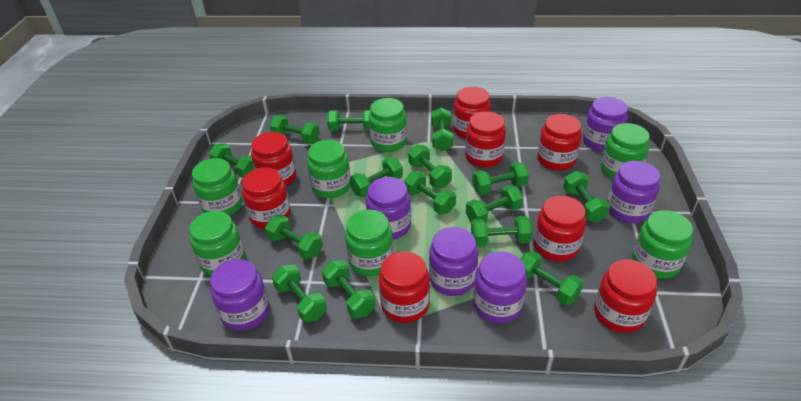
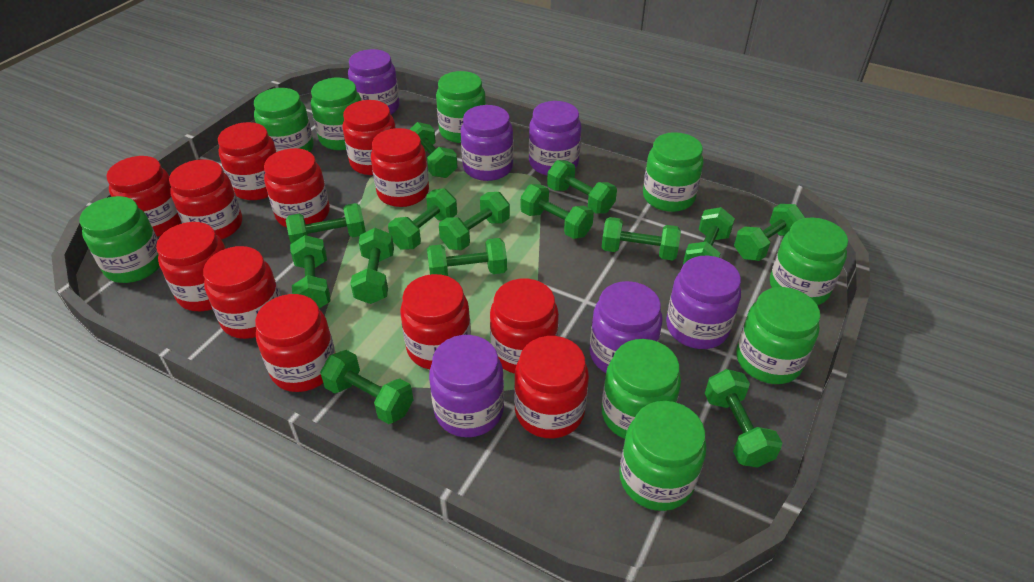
green dumbbell: [209,143,254,178] [265,215,323,260] [270,115,320,144] [272,265,327,323] [322,260,375,318] [327,110,370,131] [350,157,403,197] [404,171,456,214] [408,145,452,188] [431,107,453,151] [466,185,523,222] [471,216,533,247] [472,162,529,195] [521,251,583,305] [563,171,610,222] = 15 -> [286,203,366,244] [290,235,331,308] [320,350,413,424] [350,228,394,304] [388,188,457,250] [409,122,458,178] [427,238,507,276] [439,192,510,250] [521,184,594,239] [547,160,617,214] [601,217,681,260] [683,207,735,265] [704,369,782,467] [734,204,805,261] = 14
green jar: [189,211,245,276] [192,158,242,216] [307,140,351,198] [345,210,394,276] [369,98,407,152] [601,123,650,179] [632,210,693,279] = 7 -> [79,196,160,283] [254,88,314,152] [311,78,362,150] [436,71,486,143] [601,339,681,439] [619,401,707,511] [643,132,704,212] [737,287,821,384] [770,218,848,305] = 9
red jar: [242,167,291,229] [251,132,296,186] [379,251,430,323] [453,87,491,139] [465,111,506,168] [534,196,586,262] [537,114,582,171] [594,259,657,333] = 8 -> [106,156,181,237] [156,222,226,311] [169,159,242,240] [203,246,281,339] [218,122,277,200] [255,294,335,392] [264,148,330,228] [342,100,396,175] [371,128,429,207] [400,274,471,369] [490,279,559,374] [514,336,589,438] = 12

